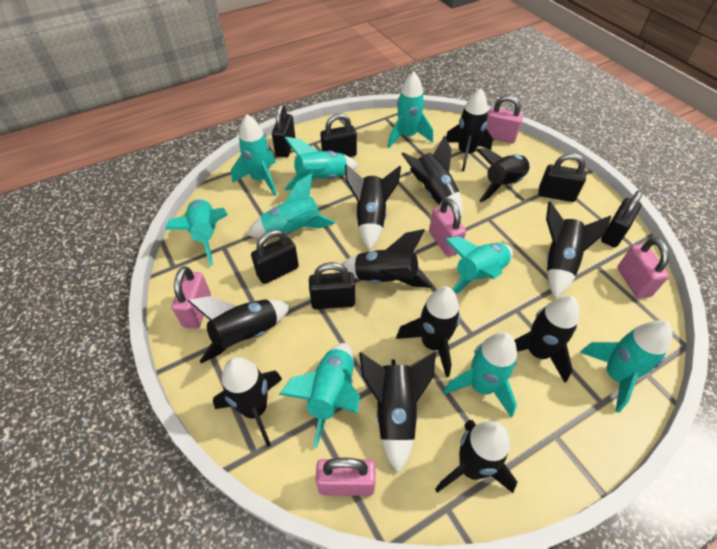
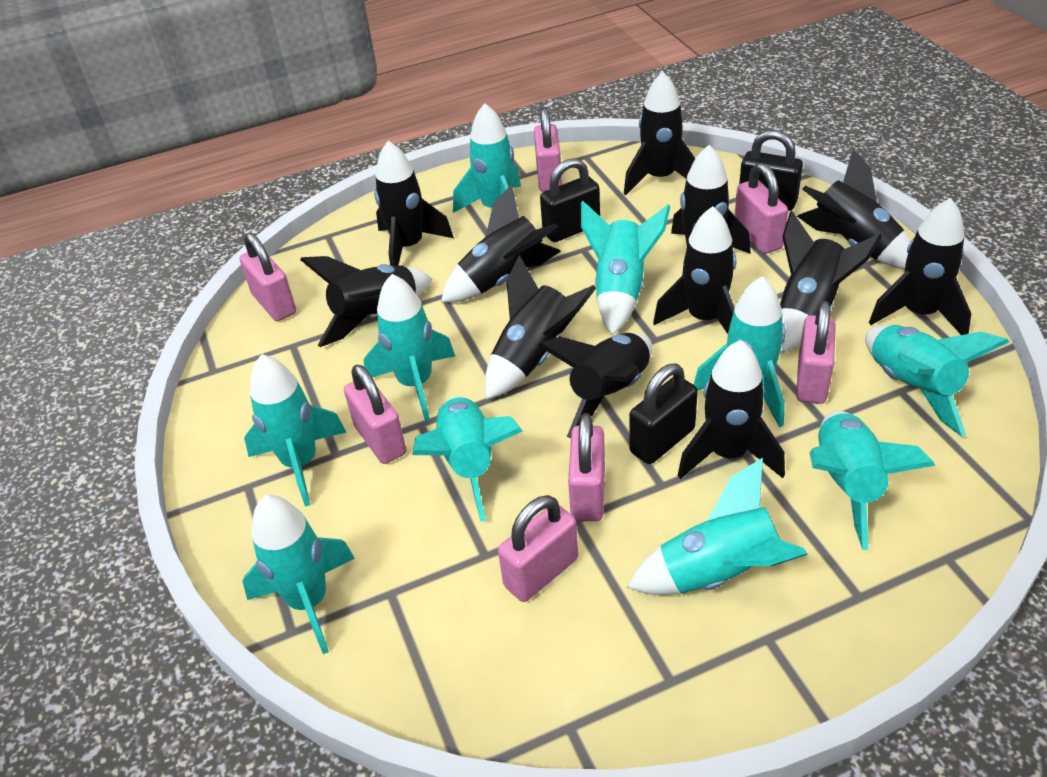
black padlock: [251,230,299,284] [272,104,295,157] [309,262,355,309] [320,114,357,157] [539,153,586,202] [601,191,643,247] = 6 -> [540,158,600,242] [629,363,698,464] [739,130,803,211] = 3
pink padlock: [172,266,211,329] [316,458,376,496] [429,198,466,257] [486,95,523,143] [617,238,669,299] = 5 -> [239,233,296,321] [344,365,407,464] [498,495,578,602] [534,107,562,192] [568,413,605,521] [735,163,788,254] [796,301,835,404] = 7
turquoise rocket: [165,199,228,266] [231,114,277,196] [247,173,335,238] [279,343,360,448] [284,137,358,190] [388,72,433,148] [443,332,517,417] [444,237,513,294] [580,320,673,413] = 9 -> [242,495,355,654] [244,354,347,507] [364,274,455,421] [413,396,523,522] [453,103,521,213] [581,201,670,335] [627,458,808,595] [694,276,786,428] [810,411,936,550] [865,325,1009,437] = 10

